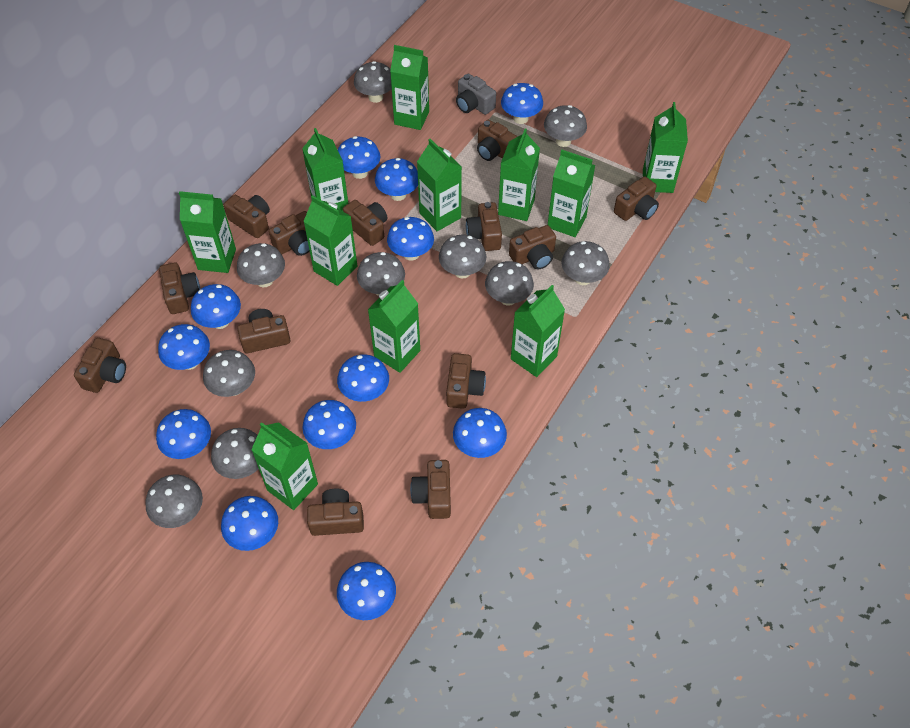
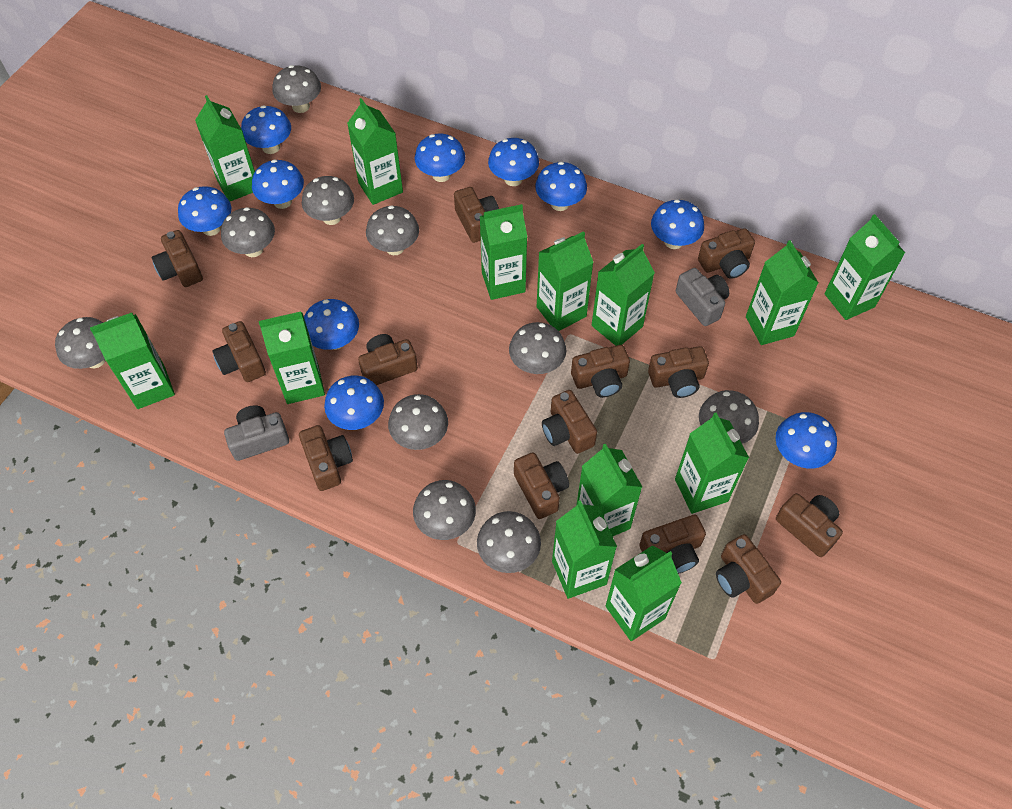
blue mushroom: [156,409,211,459] [158,324,210,370] [191,284,241,329] [221,496,278,551] [302,400,356,449] [337,354,389,402] [337,562,396,620] [338,136,380,179] [375,158,418,201] [387,217,434,261] [453,408,507,458] [501,83,543,124] = 12 -> [178,186,231,236] [241,105,291,154] [252,160,304,209] [304,299,359,350] [324,376,384,430] [415,133,465,182] [488,138,539,186] [535,162,587,211] [651,199,704,249] [775,412,837,468] = 10
green carton: [179,191,236,273] [251,422,318,510] [302,128,348,211] [303,195,357,286] [368,280,420,373] [390,45,429,130] [417,139,462,231] [498,129,540,221] [511,285,565,377] [548,150,596,237] [643,102,688,193] = 11 -> [90,313,175,409] [195,95,255,201] [259,312,325,404] [347,98,403,205] [480,204,527,300] [537,231,594,331] [552,500,617,599] [576,444,642,537] [592,244,655,346] [606,545,682,641] [675,413,749,514] [746,240,818,345] [824,214,905,320] = 13
grey camera: [456,74,496,115] = 1 -> [224,405,289,461] [676,268,729,326] = 2

